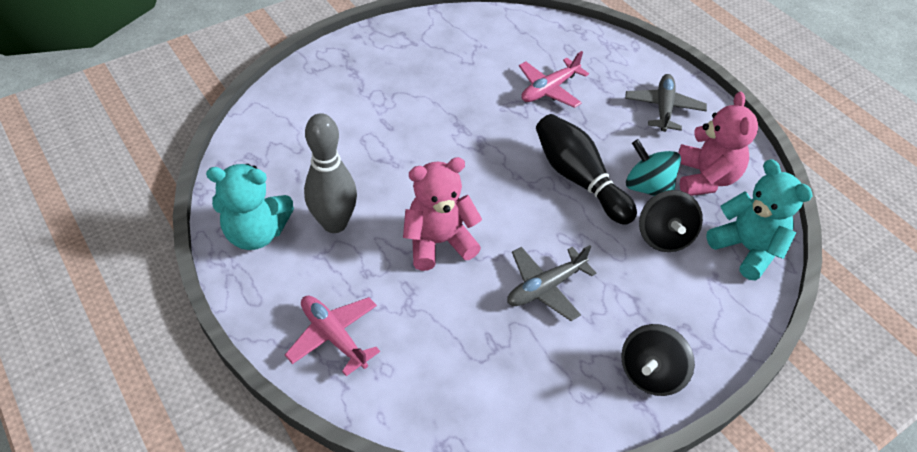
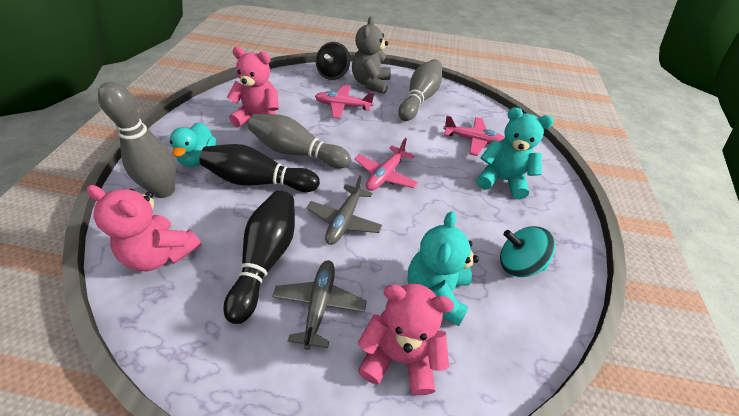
black bowling pin: [536,114,637,225] = 1 -> [200,144,320,192] [223,190,295,324] = 2
black spinning top: [621,324,695,396] [639,190,703,252] = 2 -> [316,42,350,80] = 1
grey bowling pin: [304,113,357,233] = 1 -> [98,82,176,198] [248,114,351,168] [398,59,442,121] = 3
grey teddy bear: none = 0 -> [352,16,391,94] = 1
pink plane: [285,296,380,376] [519,51,589,108] = 2 -> [315,85,374,119] [355,138,418,191] [443,116,505,156] = 3
pink teddy bear: [403,157,482,271] [678,92,758,196] = 2 -> [87,185,202,271] [227,47,279,127] [358,284,454,395] = 3
turquoise duck: none = 0 -> [170,122,216,167] = 1

